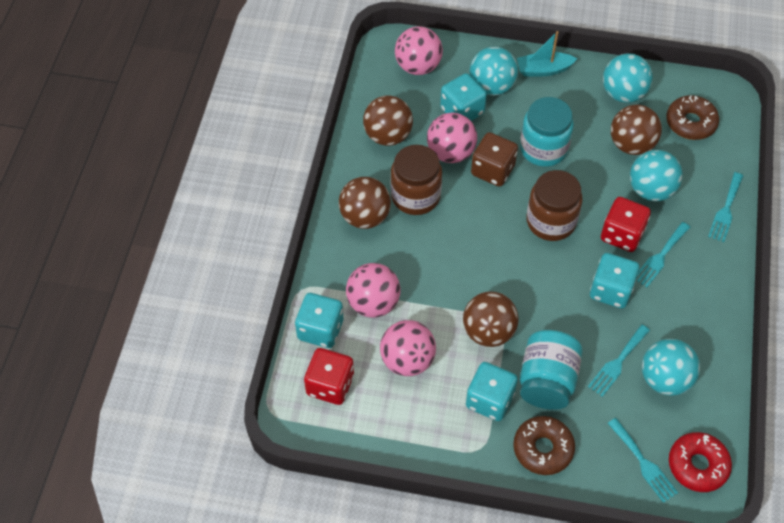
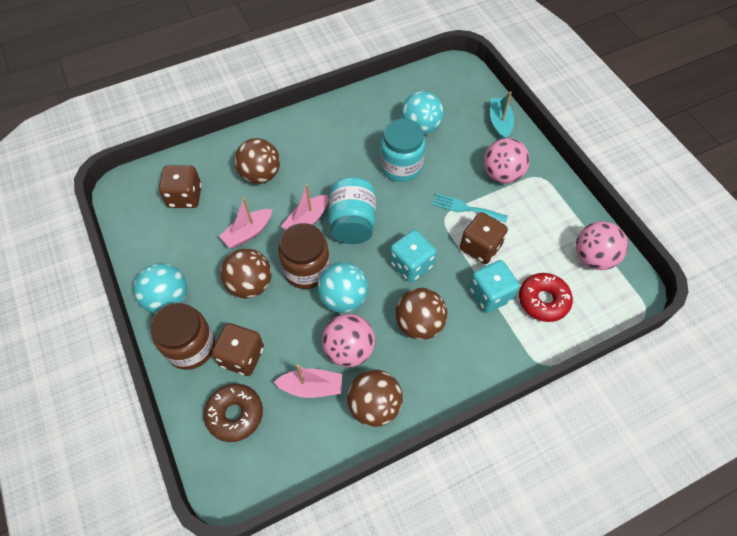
brown dice: [471,132,518,187] = 1 -> [159,165,202,208] [212,323,264,376] [460,212,508,264] = 3
brown donut: [513,416,575,475] [666,95,719,140] = 2 -> [204,384,263,442] = 1
pink ball: [346,263,400,318] [380,320,436,376] [395,26,443,75] [427,113,477,163] = 4 -> [322,314,375,367] [484,138,530,184] [576,221,628,270] = 3
pink boat: none = 0 -> [219,197,272,248] [274,365,342,398] [281,184,328,230] = 3
red dice: [304,348,354,405] [601,197,651,252] = 2 -> none = 0
turquoise ball: [470,46,518,96] [603,53,653,103] [630,150,683,201] [642,339,700,395] = 4 -> [133,263,187,313] [317,262,368,313] [401,91,444,135] = 3
turquoise dice: [295,293,343,348] [440,73,487,121] [466,362,518,421] [590,253,639,308] = 4 -> [390,230,437,283] [469,260,520,313] = 2
turquoise fork: [588,324,650,397] [608,418,678,503] [637,222,690,287] [708,172,743,242] = 4 -> [432,193,508,223] = 1

